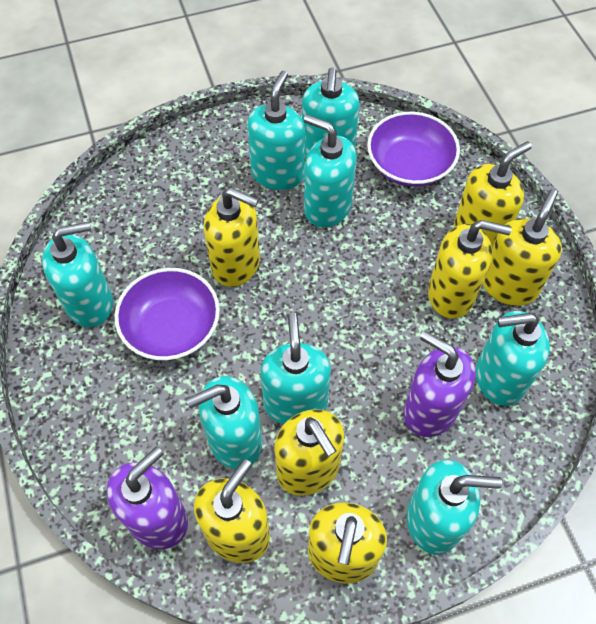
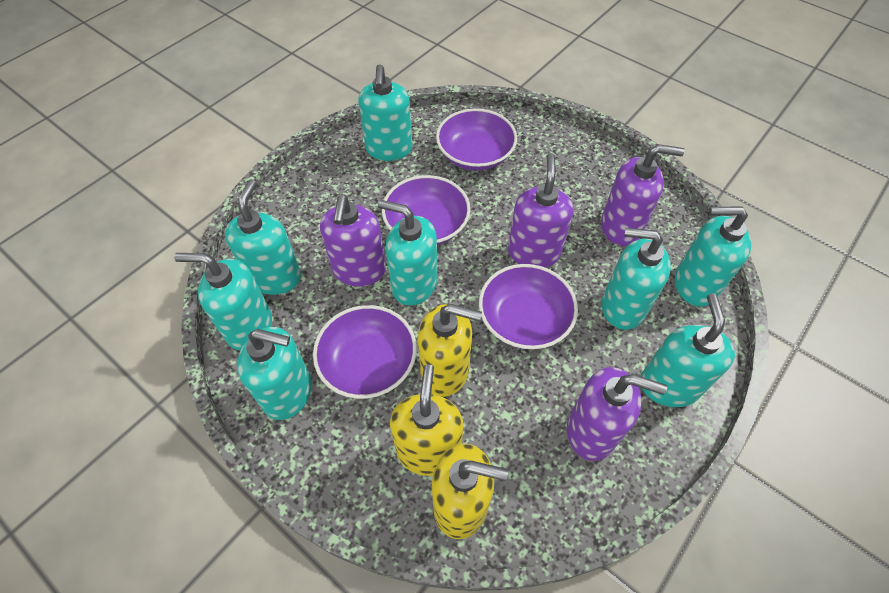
purple bowl: [114,268,220,360] [367,112,460,187] = 2 -> [313,305,417,399] [382,175,470,245] [436,108,517,171] [479,264,578,349] = 4
purple soap dispenser: [107,446,188,549] [403,331,476,437] = 2 -> [320,195,386,286] [508,153,574,268] [567,367,667,461] [601,144,685,246] = 4
yellow soap dispenser: [194,459,270,563] [204,188,260,287] [274,409,344,496] [308,502,387,583] [428,220,512,318] [454,141,532,247] [483,189,562,306] = 7 -> [390,364,463,476] [418,304,482,397] [432,444,508,539] = 3

